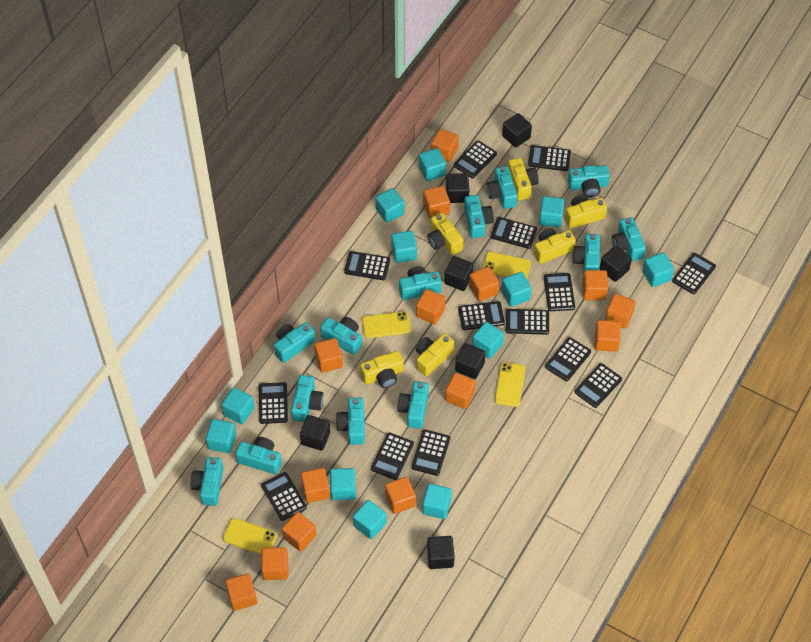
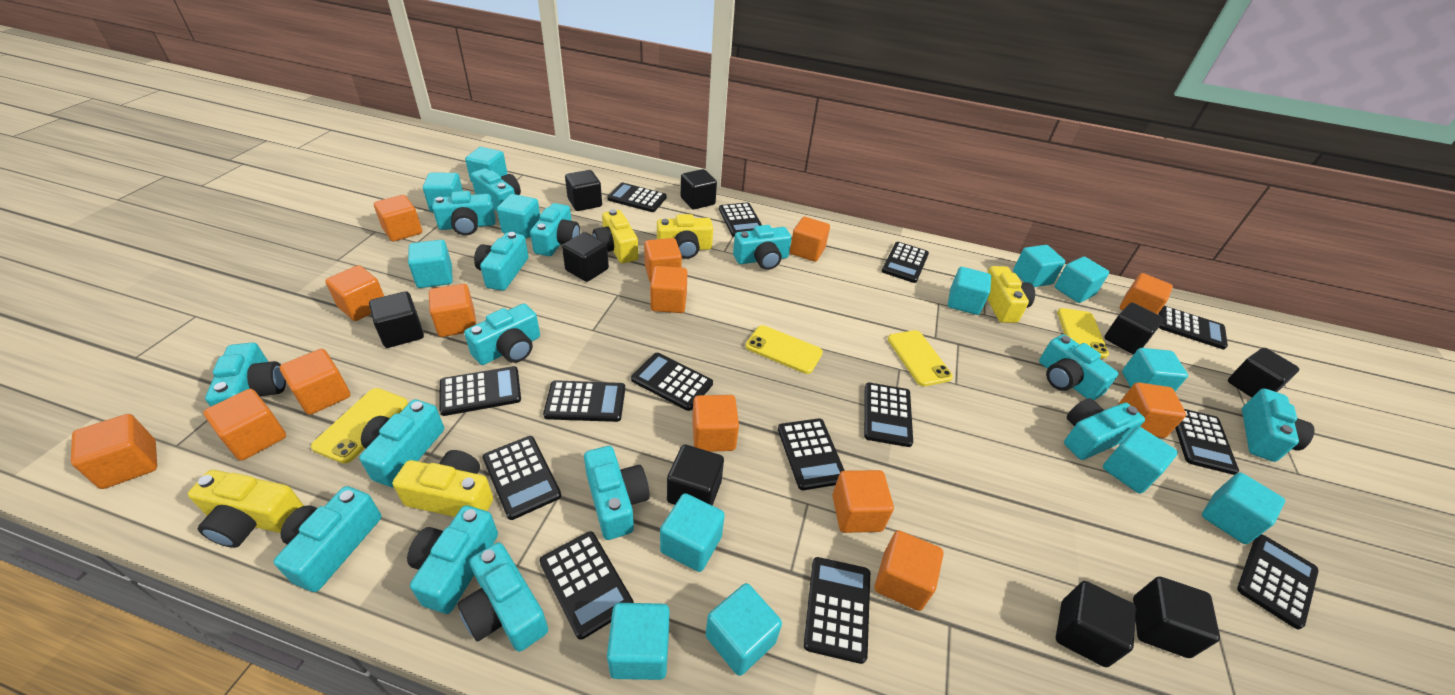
black cube: [300,415,330,451] [427,536,455,569] [444,256,473,291] [446,173,470,203] [455,343,486,379] [502,113,532,148] [599,246,632,282] = 7 -> [369,291,424,348] [562,232,609,282] [565,170,602,211] [667,444,724,506] [681,169,717,209] [1056,581,1136,667] [1104,303,1164,354] [1133,577,1220,658] [1228,348,1299,397] = 9
turquoise camera: [190,457,223,506] [235,437,282,474] [274,322,315,363] [291,375,324,422] [320,317,362,355] [336,398,365,445] [398,381,429,429] [399,266,442,300] [464,195,494,238] [487,166,518,209] [568,165,610,197] [572,234,600,275] [612,217,646,261] = 13 -> [205,342,286,407] [274,486,381,592] [359,399,444,487] [407,505,498,614] [432,191,496,235] [457,542,548,652] [464,304,540,365] [471,168,521,211] [474,232,528,291] [530,203,580,256] [584,446,650,540] [733,225,792,270] [1039,334,1118,400] [1064,398,1145,460] [1242,388,1315,462] = 15
turquoise cube: [206,419,236,453] [221,387,255,424] [330,468,356,500] [353,500,387,539] [375,188,405,223] [391,231,417,263] [419,148,446,181] [422,484,452,519] [472,322,504,359] [501,272,532,307] [539,196,564,228] [642,252,674,287] = 12 -> [408,240,453,288] [423,173,463,212] [465,147,508,182] [497,194,540,238] [607,603,670,680] [660,493,725,572] [706,583,782,676] [948,267,991,315] [1013,245,1065,287] [1055,257,1109,303] [1103,427,1178,494] [1122,348,1188,391] [1202,472,1285,544] = 13
yellow camera: [360,351,404,388] [416,333,454,376] [427,213,463,255] [508,158,539,200] [534,228,576,264] [565,194,607,228] = 6 -> [188,470,304,548] [393,450,493,517] [593,209,638,263] [657,214,713,259] [987,266,1035,323] = 5

